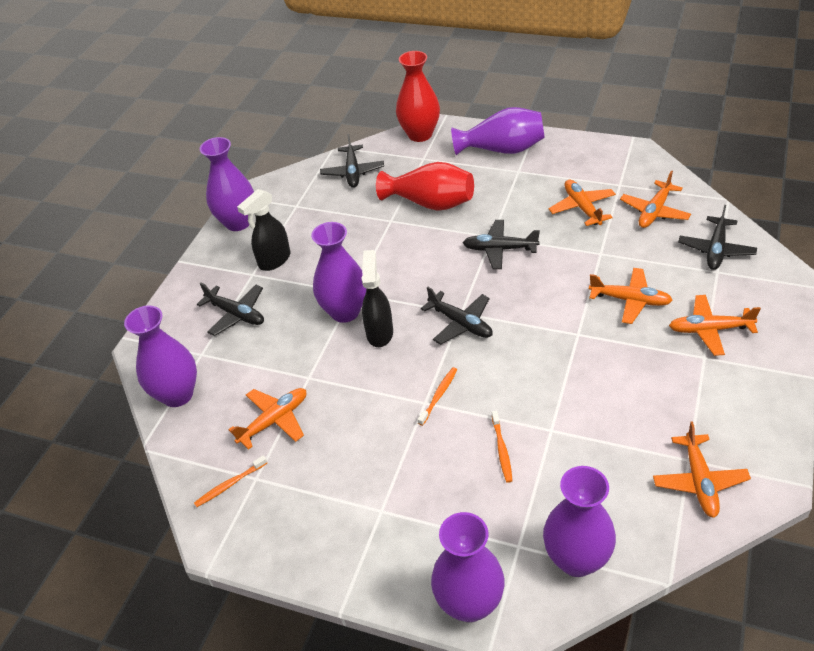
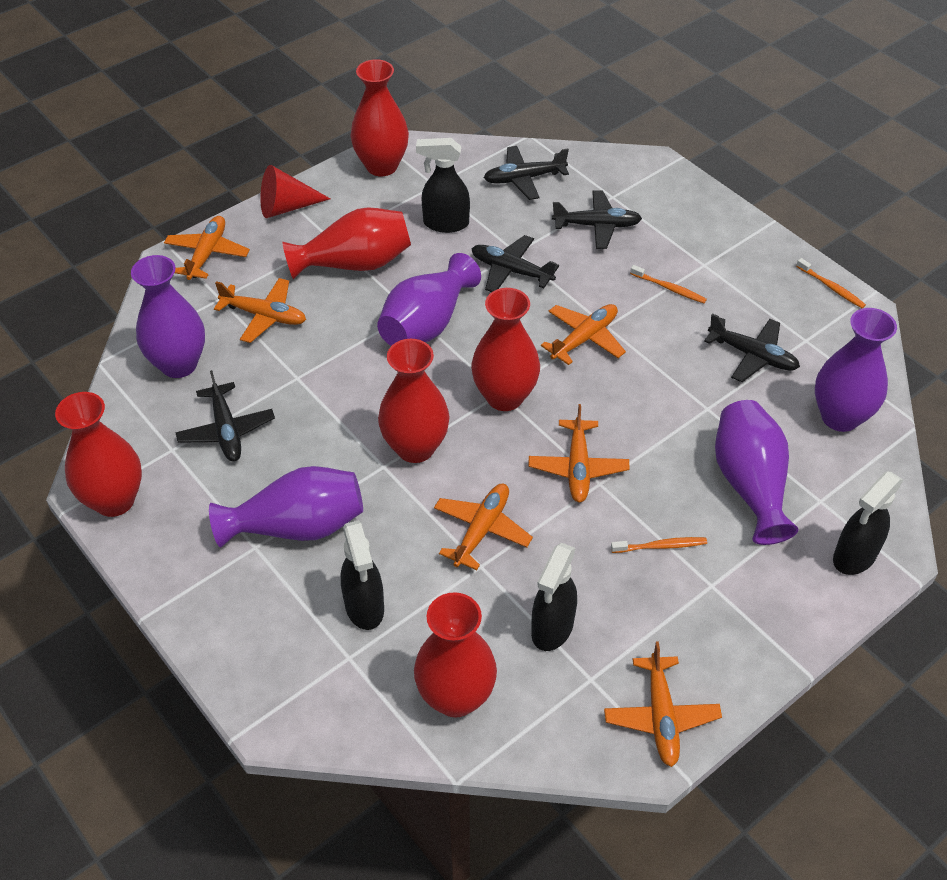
black spray bottle: [237,189,290,271] [362,250,393,347] = 2 -> [341,520,384,630] [416,138,470,233] [531,543,577,651] [833,472,903,575] = 4
purple vase: [124,305,197,407] [200,137,254,231] [311,222,367,323] [431,512,505,622] [451,107,545,155] [543,466,616,577] = 6 -> [131,255,205,378] [209,466,363,548] [377,253,481,346] [715,400,799,545] [815,308,897,432] = 5
red cone: none = 0 -> [260,165,331,218] = 1
red vase: [376,162,474,211] [396,51,440,142] = 2 -> [55,392,142,517] [282,207,411,279] [350,59,409,176] [378,339,450,463] [414,592,497,718] [471,288,540,411] = 6

